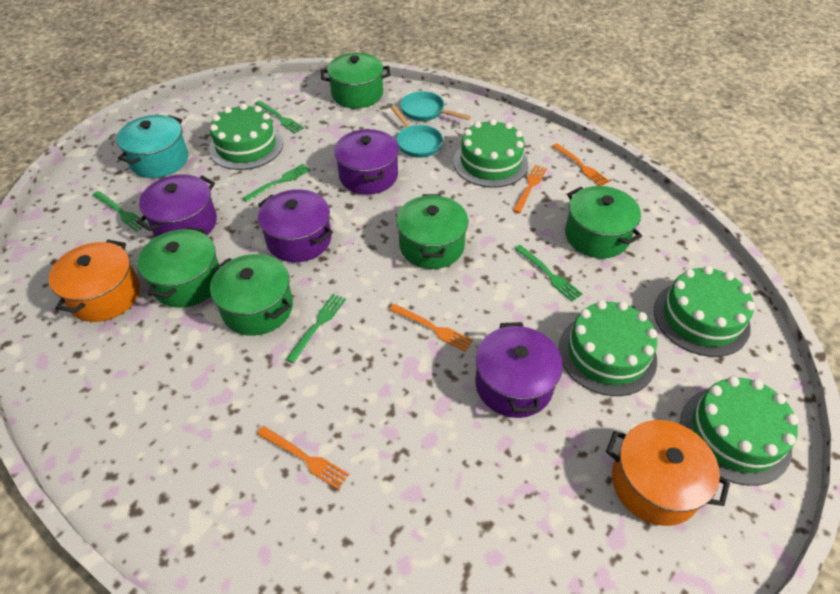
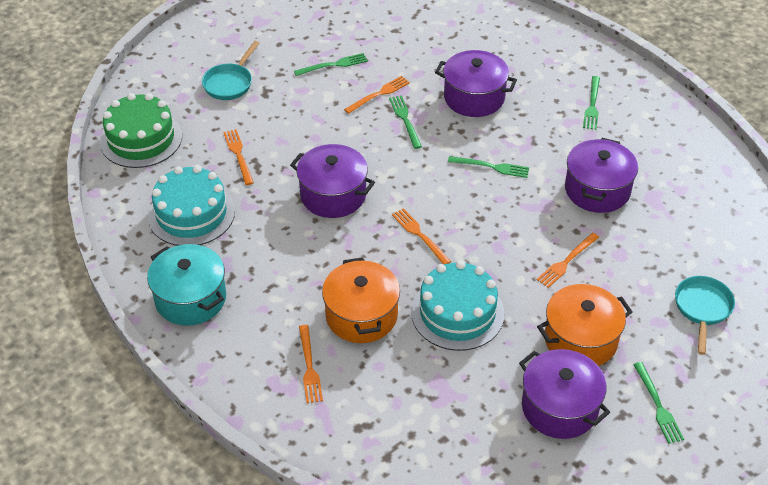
green cake: [209,103,283,170] [453,119,528,188] [558,300,657,396] [654,266,755,357] [680,376,799,486] = 5 -> [100,93,182,168] = 1
green pot: [137,227,219,308] [210,254,293,336] [321,53,391,108] [396,194,469,269] [565,186,642,258] = 5 -> none = 0
orange fork: [257,426,349,490] [389,304,473,352] [513,165,547,213] [552,143,610,186] = 4 -> [223,129,254,185] [299,325,323,403] [344,76,410,113] [392,208,452,265] [537,233,599,288] = 5
turquoise cake: none = 0 -> [148,165,235,246] [411,260,504,351] = 2

